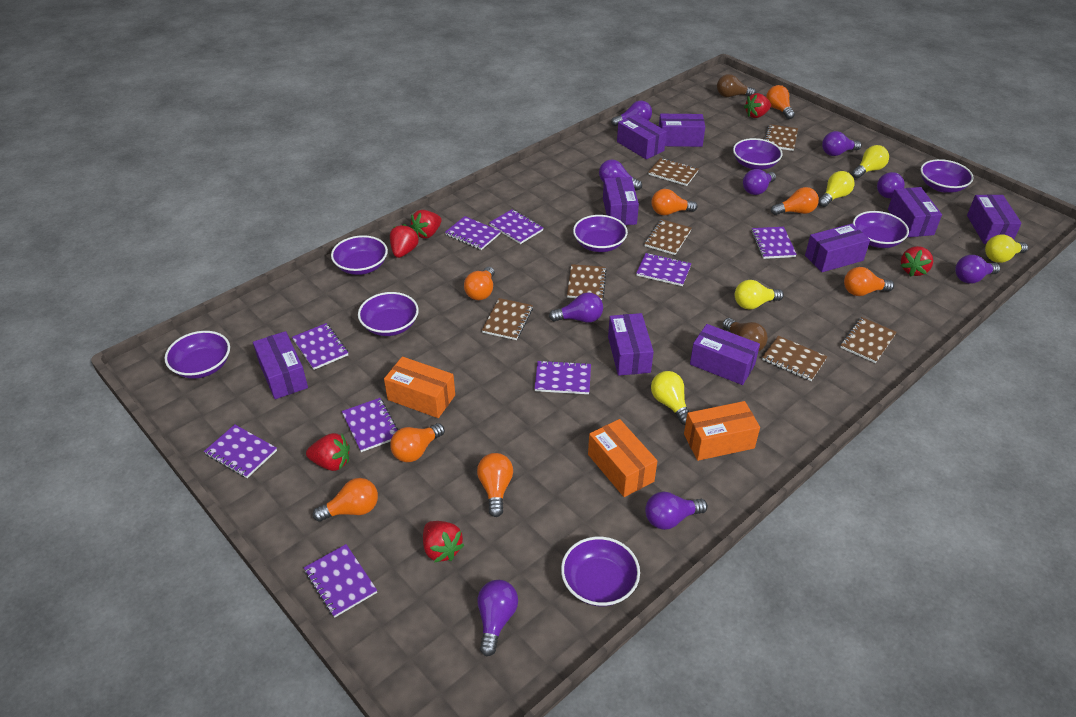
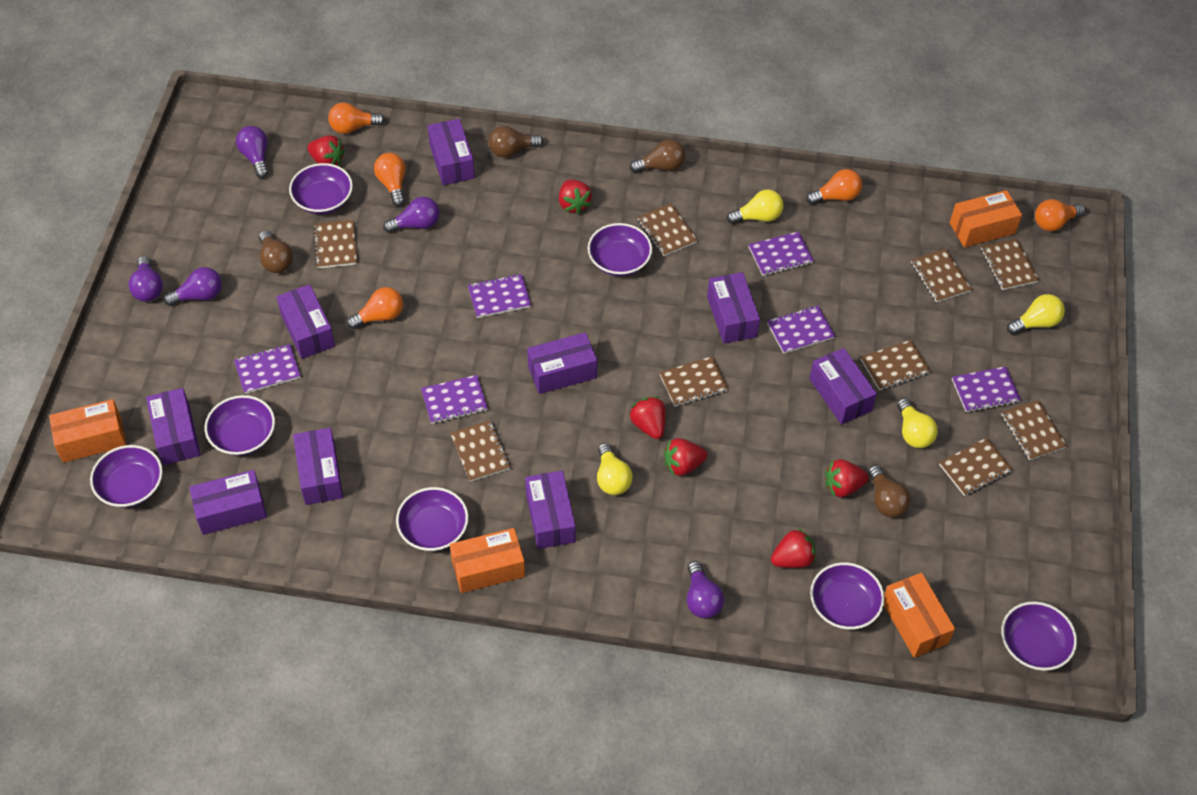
brown light bulb: [717,74,756,97] [722,318,768,352] = 2 -> [259,230,293,273] [488,126,543,157] [630,139,685,173] [868,465,911,518] = 4
brown notebook: [482,298,533,340] [567,264,607,300] [644,219,692,255] [648,158,699,186] [762,336,828,381] [765,124,798,151] [840,317,897,363] = 7 -> [313,220,357,269] [450,420,510,482] [638,203,698,256] [659,356,728,407] [861,340,930,390] [911,249,972,303] [939,438,1013,496] [981,239,1039,290] [1001,400,1067,460] = 9
orange box: [384,356,455,418] [588,419,657,497] [684,401,760,461] = 3 -> [49,399,126,463] [450,528,525,593] [884,573,955,658] [950,190,1022,248] = 4
orange light bulb: [313,478,378,522] [390,423,445,462] [464,267,495,300] [477,453,513,517] [652,189,697,215] [766,85,795,119] [771,187,819,215] [844,267,894,296] = 8 -> [328,103,385,134] [346,287,403,329] [374,153,406,206] [806,169,862,204] [1035,199,1085,231] = 5
purple bowl: [165,331,230,379] [331,235,388,275] [358,292,419,336] [561,537,640,606] [573,215,628,252] [733,138,782,170] [853,211,909,248] [920,159,974,193] = 8 -> [90,445,163,507] [205,395,275,456] [289,163,353,214] [396,487,469,551] [588,223,652,276] [810,562,885,630] [1001,602,1077,671] = 7
purple light bulb: [478,580,518,656] [549,292,603,323] [599,159,642,190] [611,101,652,126] [645,491,708,530] [743,169,776,195] [822,131,862,156] [877,172,905,198] [955,255,1000,284] = 9 -> [128,256,163,302] [164,267,222,306] [236,126,268,178] [383,197,440,233] [687,561,724,618] = 5
purple notebook: [204,425,277,478] [292,323,348,370] [304,544,377,618] [342,398,398,452] [445,216,501,250] [489,209,543,244] [534,360,591,394] [636,253,692,286] [751,227,797,259] = 9 -> [234,344,301,394] [421,375,488,424] [468,274,531,318] [748,232,814,276] [767,305,835,354] [952,366,1021,412] = 6
yellow light bulb: [651,371,689,425] [735,280,784,309] [818,171,854,207] [852,145,889,178] [985,234,1028,263] = 5 -> [597,443,633,495] [726,190,784,224] [897,398,938,448] [1007,294,1065,335] = 4

